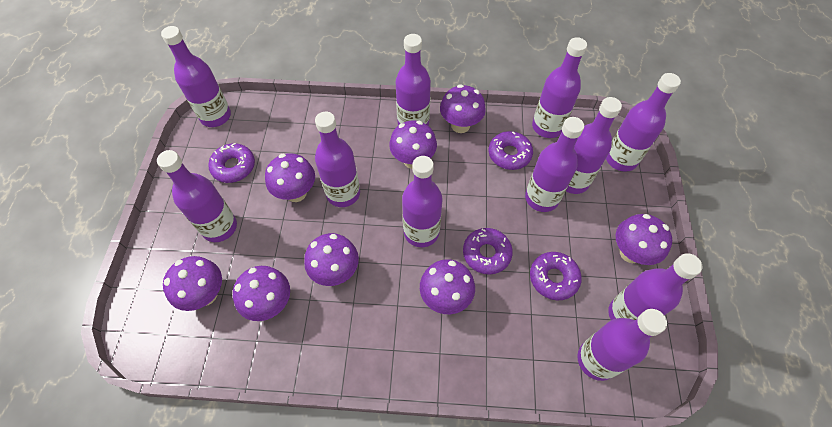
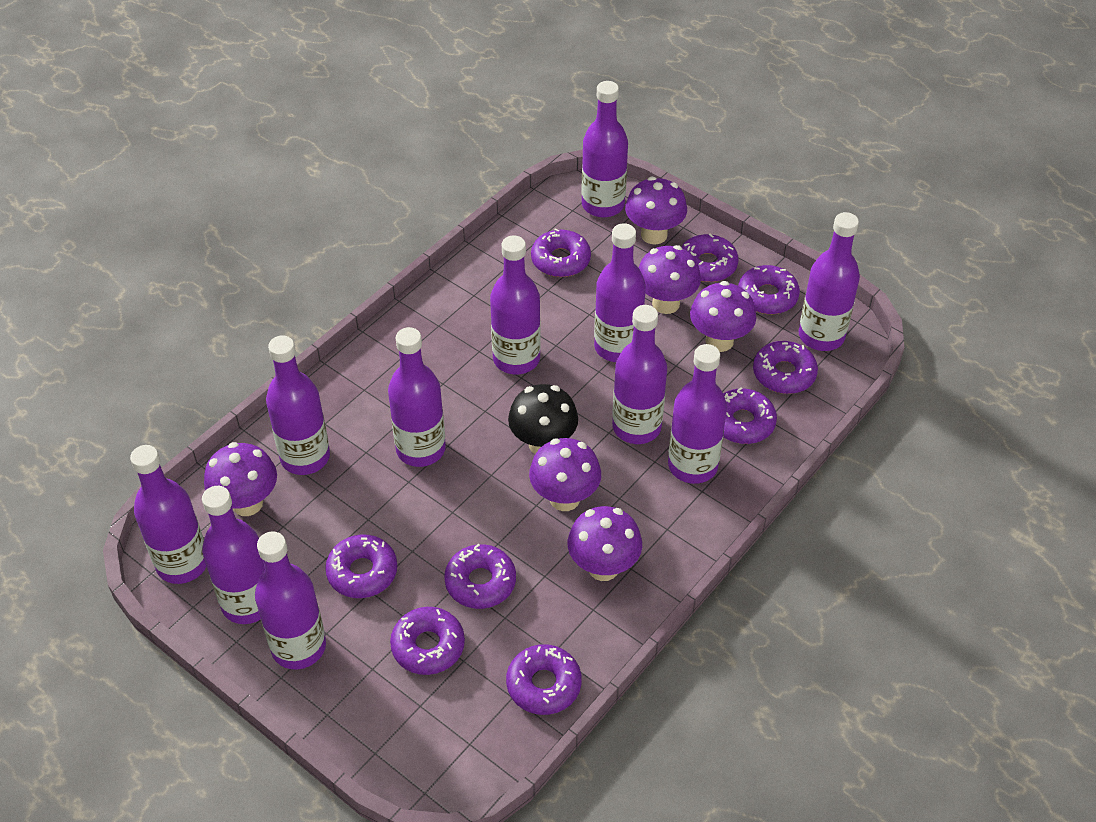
black mushroom: none = 0 -> [508,384,578,454] = 1
purple donut: [208,143,255,183] [463,228,513,275] [489,131,533,170] [530,252,582,300] = 4 -> [325,534,397,598] [390,607,465,675] [444,544,516,609] [506,644,582,715] [531,229,591,277] [682,234,739,282] [723,387,777,444] [738,265,800,314] [753,341,818,394] = 9
purple mushroom: [163,256,222,311] [233,266,290,321] [265,153,315,202] [304,233,359,286] [389,121,437,169] [420,259,475,314] [440,84,486,133] [616,214,672,265] = 8 -> [204,442,277,516] [529,438,601,511] [568,506,642,581] [625,177,687,245] [639,245,701,314] [690,281,756,352] = 6

